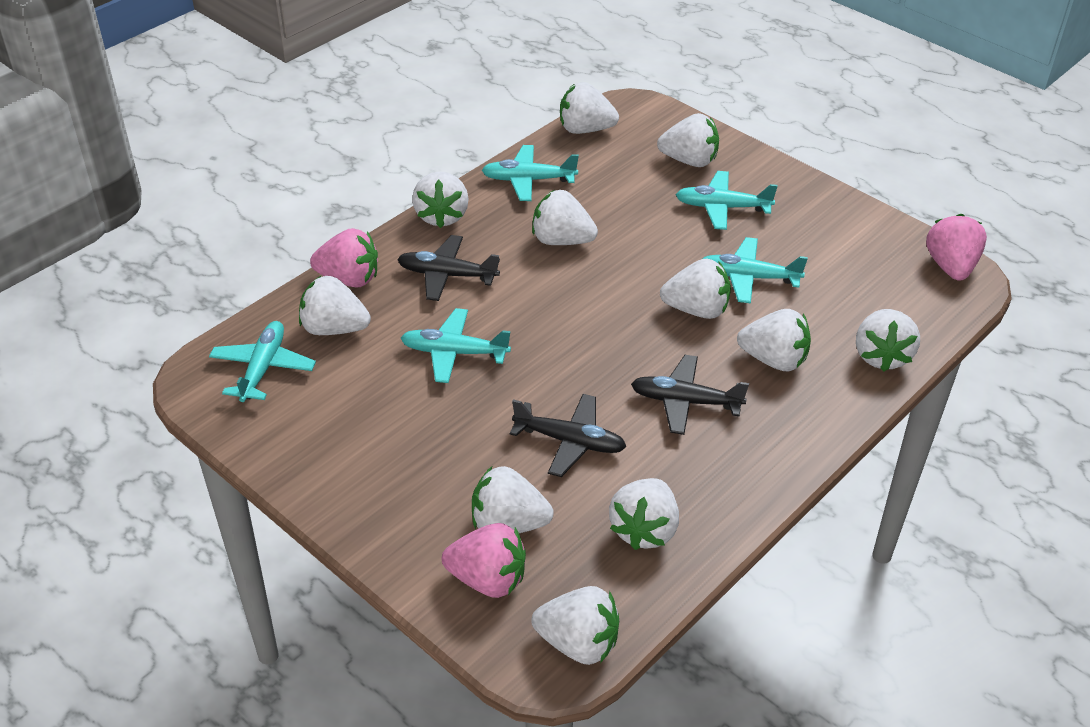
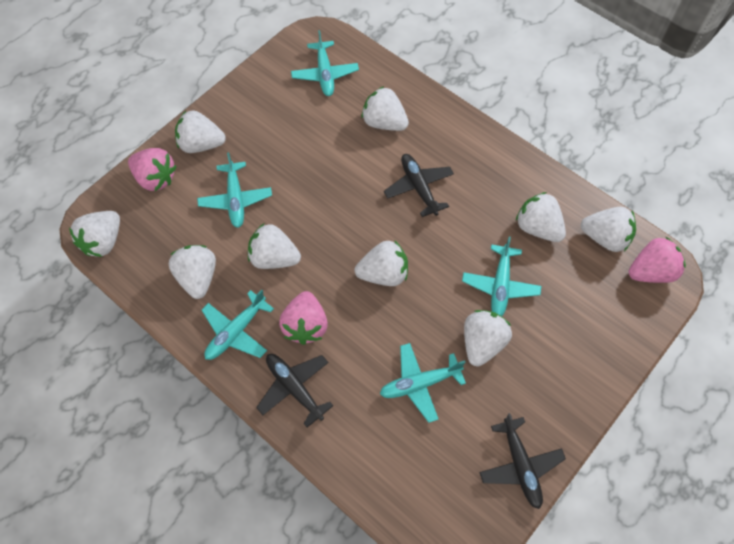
white strawberry: [299,275,371,335] [412,172,469,228] [472,466,554,533] [531,586,619,665] [532,190,598,245] [560,82,619,134] [609,478,679,550] [657,113,719,167] [660,258,731,319] [737,309,811,371] [856,309,920,372] = 11 -> [69,211,120,257] [169,245,216,299] [175,110,226,153] [248,224,301,269] [354,240,408,286] [361,86,409,131] [464,310,512,366] [516,192,566,242] [581,207,636,252] = 9

